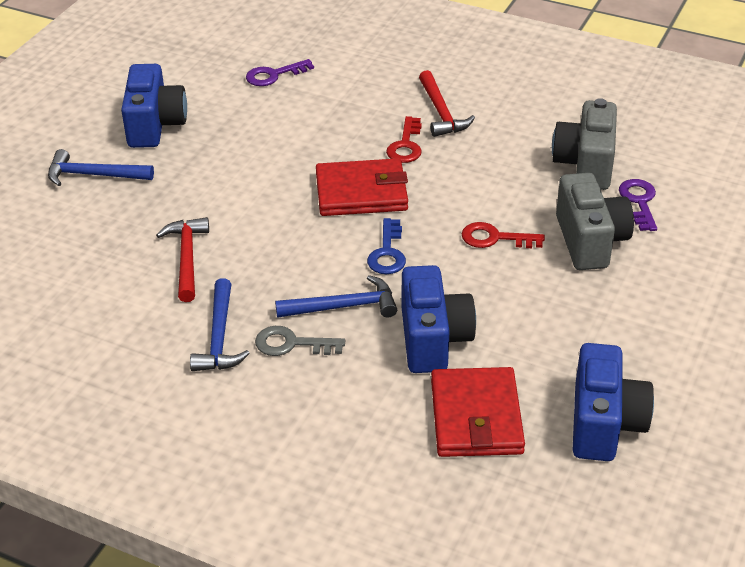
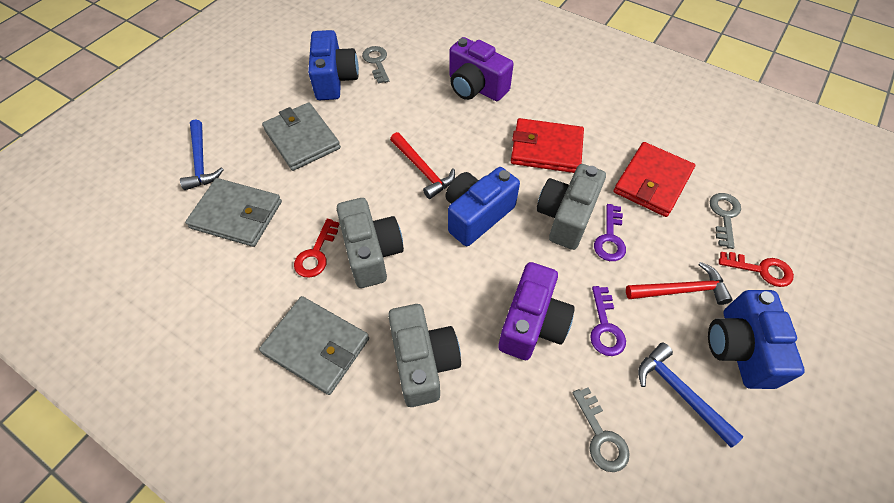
blue hammer: [48,149,154,186] [190,278,250,371] [275,275,397,318] = 3 -> [180,119,224,190] [638,343,743,447] = 2
blue key: [367,218,406,274] = 1 -> none = 0
grey camera: [552,98,617,190] [556,173,634,270] = 2 -> [337,198,404,288] [388,304,461,407] [536,164,606,250] = 3
grey key: [255,326,345,356] = 1 -> [362,46,389,83] [573,387,630,472] [710,193,741,249] = 3
grey wallet: none = 0 -> [185,178,282,247] [259,296,369,395] [262,102,341,171] = 3
purple camera: none = 0 -> [449,37,514,101] [498,262,575,360] = 2

